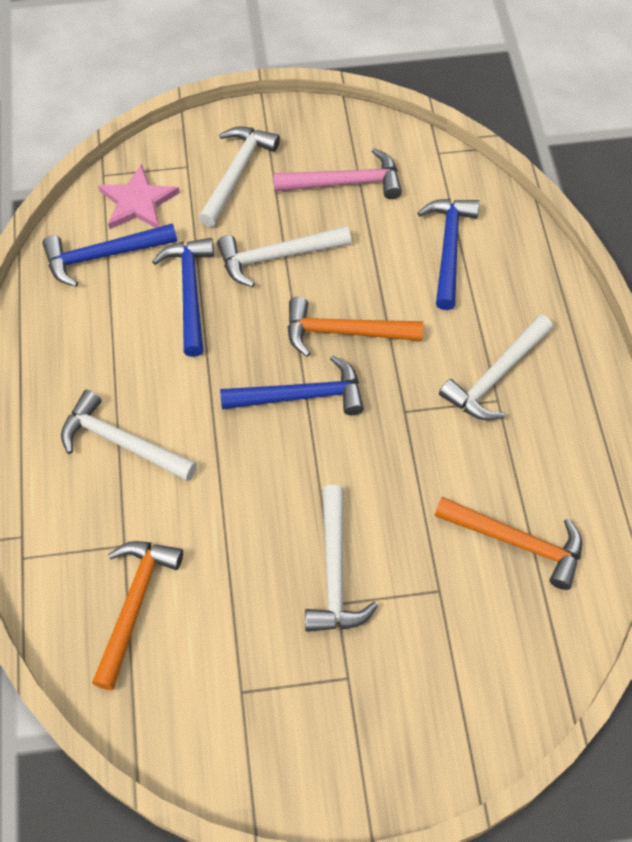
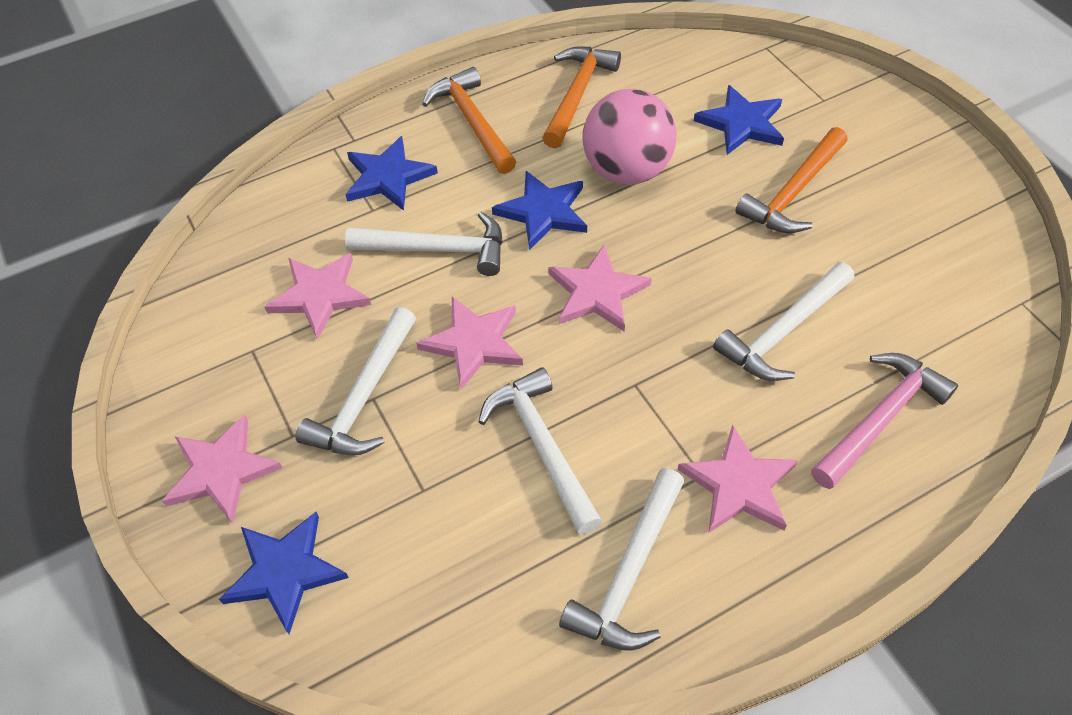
blue hammer: [42,223,177,287] [152,238,214,357] [220,355,364,415] [418,199,480,310] = 4 -> none = 0
blue star: none = 0 -> [219,512,349,634] [345,136,438,211] [492,171,587,250] [694,85,784,155] = 4
pink ball: none = 0 -> [583,89,677,184] = 1
pink star: [98,164,180,229] = 1 -> [162,414,282,524] [264,253,371,340] [416,297,523,389] [548,245,652,332] [678,424,798,533] = 5

